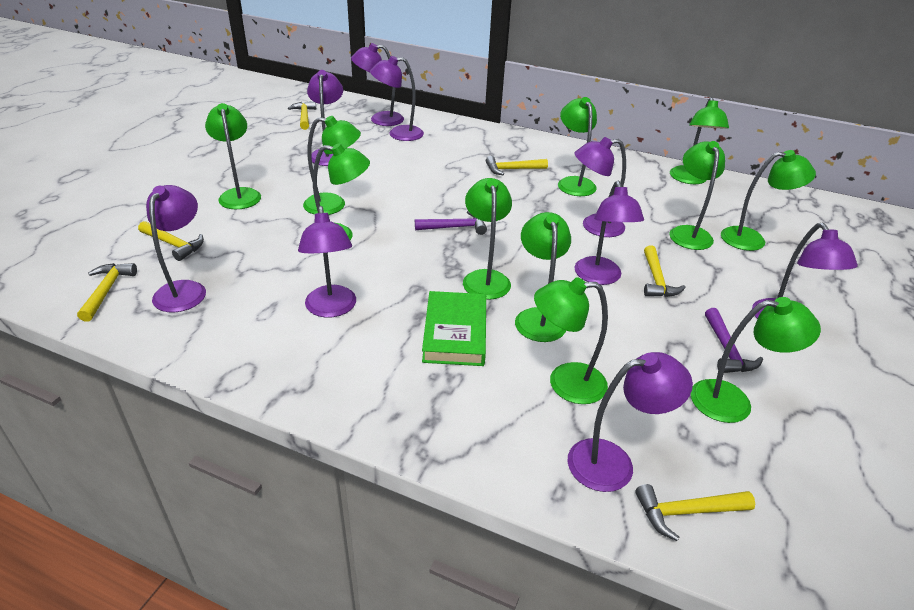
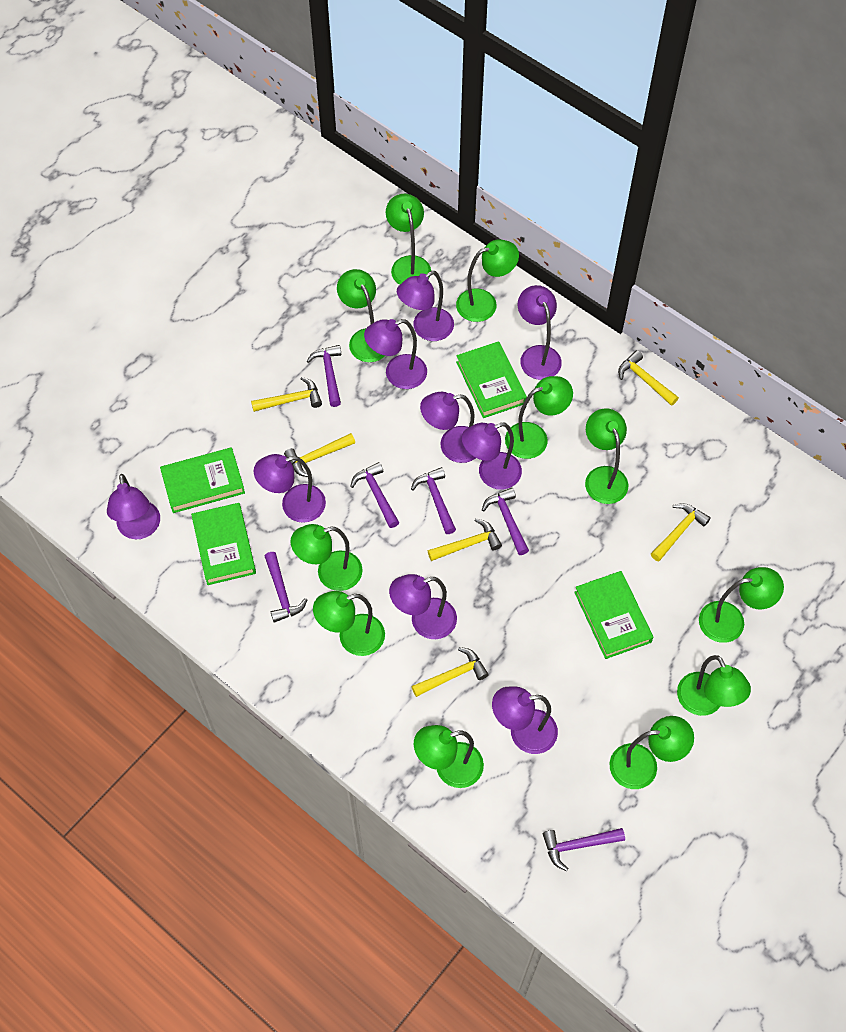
green book: [422,291,486,366] = 1 -> [160,447,245,513] [191,503,256,585] [456,341,527,418] [574,571,653,659] = 4
purple hammer: [415,211,487,235] [705,308,763,373] = 2 -> [265,552,307,623] [307,345,341,407] [350,462,399,528] [411,467,456,534] [482,487,529,555] [543,828,625,871] = 6

